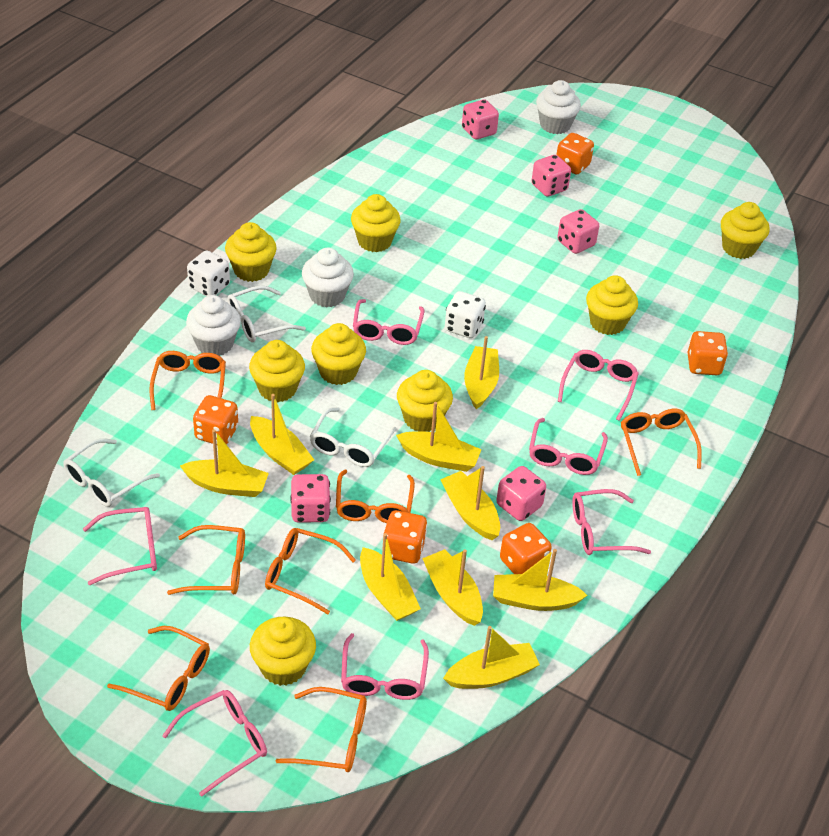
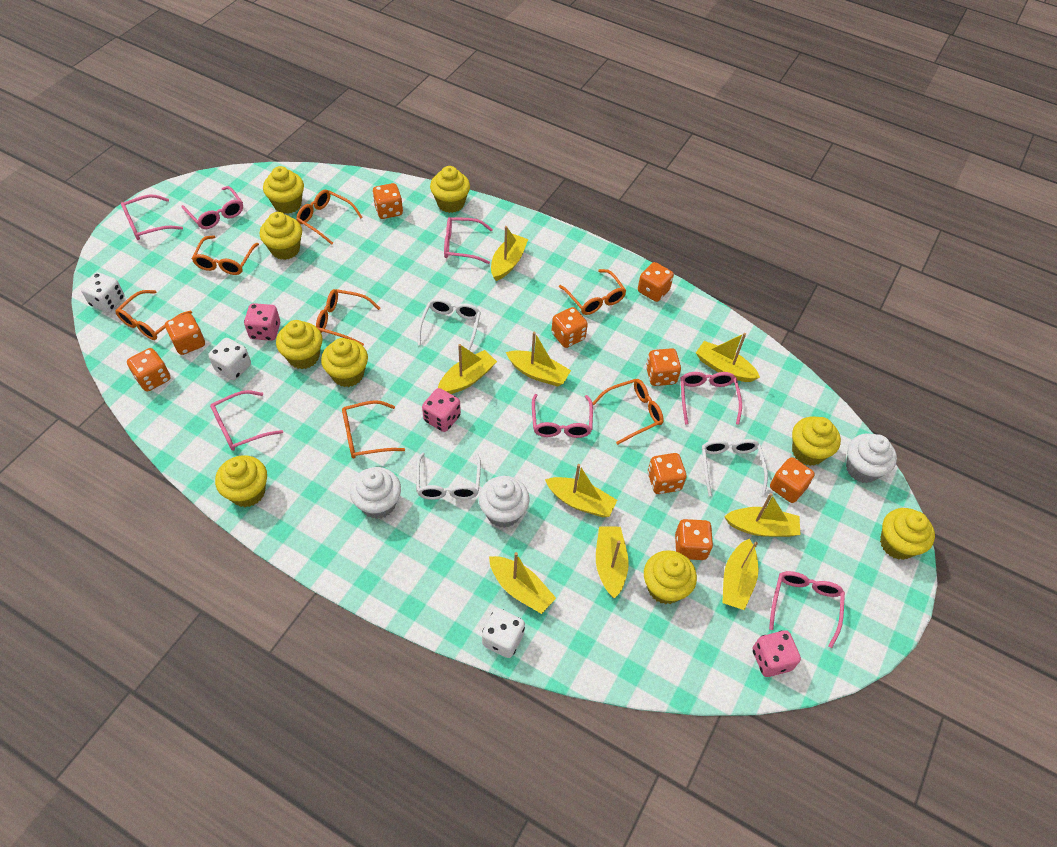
orange dice: [193,395,238,445] [384,510,427,564] [500,523,552,574] [556,133,594,174] [687,331,728,375] = 5 -> [127,348,170,391] [165,313,205,355] [372,183,403,219] [551,307,588,348] [638,262,674,302] [646,348,681,386] [647,453,686,494] [675,519,713,560] [770,457,815,503] = 9
pink dice: [290,474,331,523] [462,100,499,139] [496,466,546,521] [531,155,571,197] [557,209,599,254] = 5 -> [244,303,280,341] [422,388,461,432] [753,630,801,677] = 3
white dice: [187,250,230,296] [445,291,486,338] = 2 -> [81,272,125,313] [208,338,251,380] [482,608,525,658] = 3
yellow cupcake: [225,222,277,282] [249,340,305,402] [250,617,316,686] [311,323,366,385] [351,194,401,252] [397,370,453,432] [586,275,638,335] [721,202,769,259] = 8 -> [215,455,267,507] [260,212,302,260] [263,166,304,214] [276,320,322,369] [321,338,368,387] [430,166,470,213] [644,550,697,604] [792,417,841,466] [880,508,935,560] = 9

